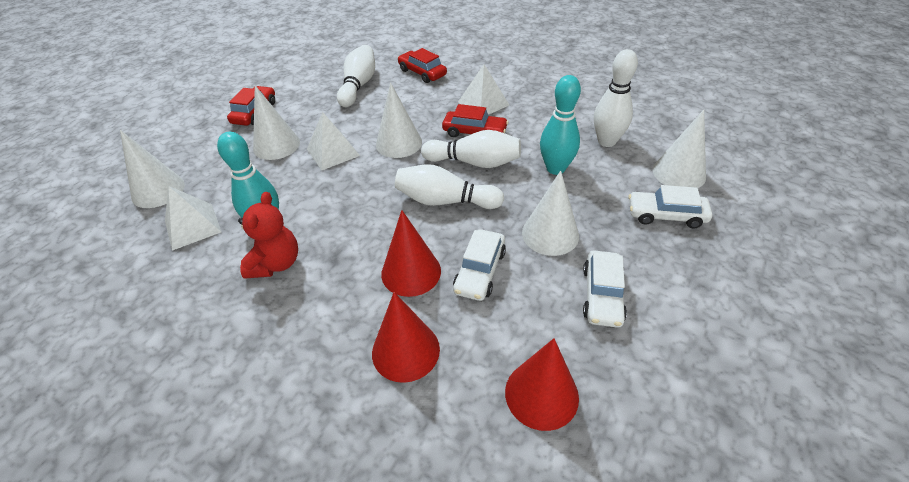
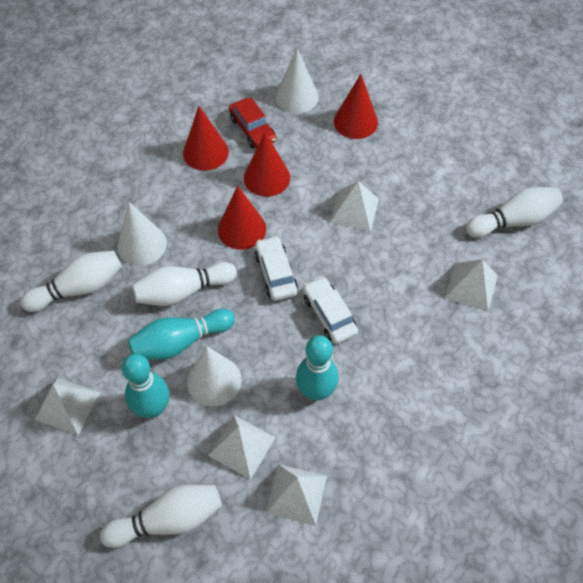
red car: [227,86,275,126] [398,48,447,83] [442,104,508,137] = 3 -> [229,98,276,149] = 1
red cone: [372,292,440,383] [381,210,441,297] [505,338,579,431] = 3 -> [183,106,229,171] [218,186,266,250] [244,132,290,197] [334,74,378,139] = 4
red teddy bear: [238,192,298,279] = 1 -> none = 0
turquoise bowling pin: [217,132,279,218] [540,75,581,175] = 2 -> [122,354,169,418] [128,309,235,360] [296,335,339,401] = 3
white car: [453,229,506,301] [583,251,627,328] [628,185,712,228] = 3 -> [255,236,298,301] [303,277,358,344] = 2
white cone: [120,130,185,208] [253,85,300,160] [376,82,422,158] [522,171,579,256] [653,110,706,188] = 5 -> [117,202,167,266] [187,346,242,407] [275,48,319,114] = 3
white pyramid: [165,186,222,251] [307,112,360,170] [458,64,509,115] = 3 -> [35,378,100,435] [208,415,276,480] [266,464,327,526] [330,181,379,232] [445,260,498,311] = 5

